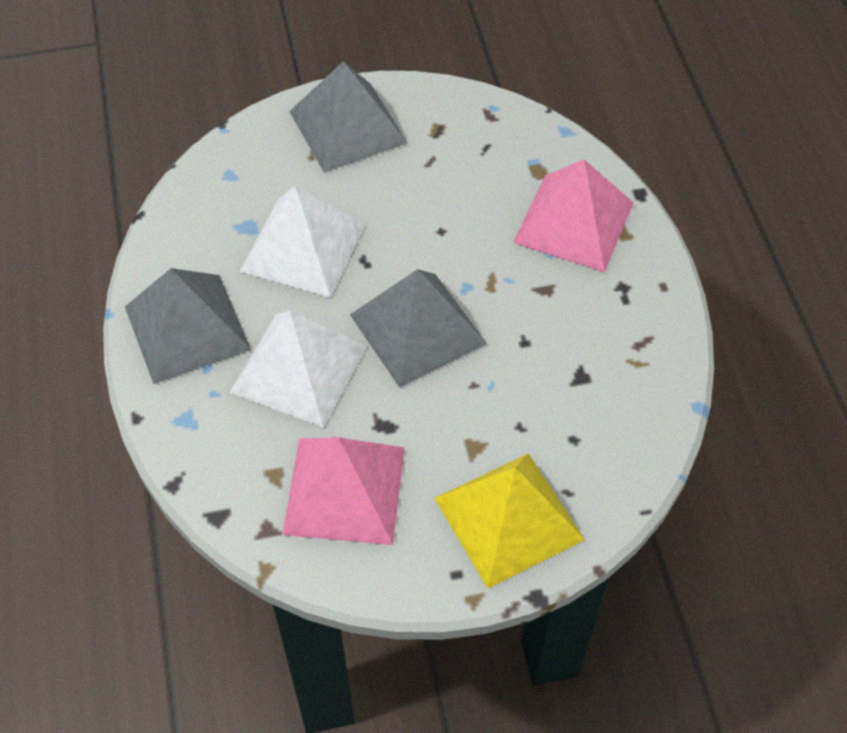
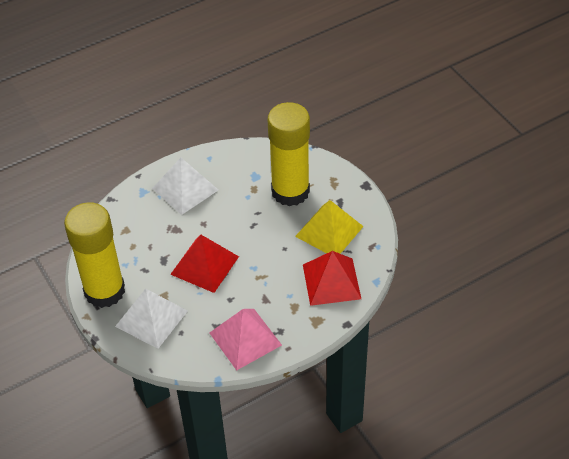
grey pyramid: [125,268,251,384] [289,61,407,172] [350,269,487,388] = 3 -> none = 0
pink pyramid: [283,437,405,545] [513,159,634,272] = 2 -> [210,309,282,370] = 1
red pyramid: none = 0 -> [170,235,239,293] [303,251,361,306] = 2
yellow glue stick: none = 0 -> [64,202,125,308] [268,102,310,206] = 2

